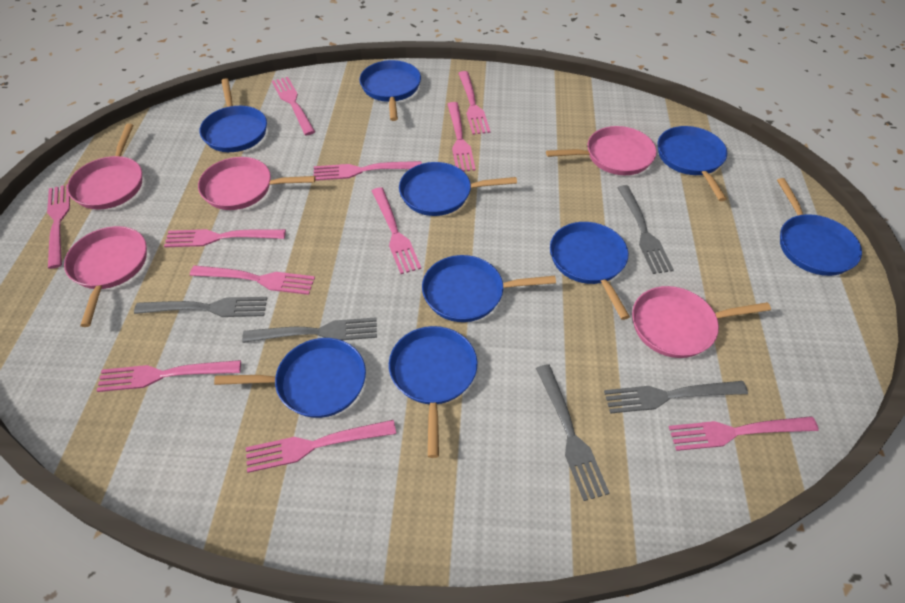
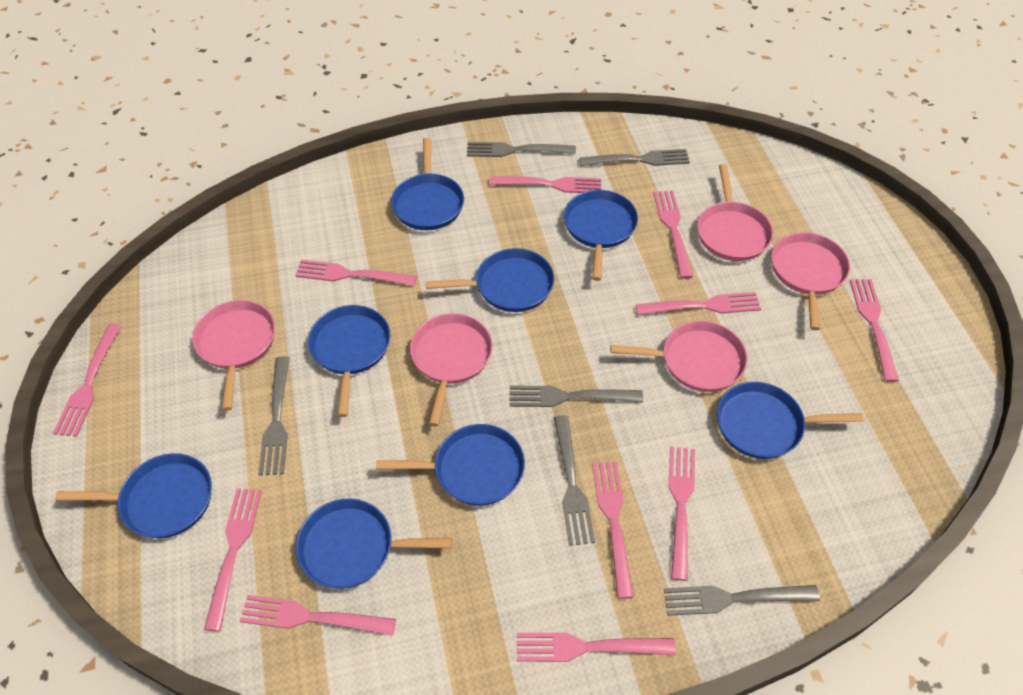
blue pan: [200,78,267,152] [214,338,366,418] [359,60,421,121] [389,326,478,458] [399,162,517,216] [422,255,556,322] [550,222,630,320] [658,126,727,201] [777,178,862,276] = 9 -> [55,453,212,538] [296,498,452,589] [308,305,390,417] [376,424,525,506] [391,138,464,230] [426,248,554,312] [564,190,638,281] [717,382,864,459] = 8
grey fork: [134,297,267,317] [242,317,377,343] [536,364,610,501] [604,381,748,414] [617,185,674,274] = 5 -> [258,357,290,476] [467,142,576,157] [509,386,643,407] [554,415,595,546] [579,149,690,166] [664,585,820,616] = 6

